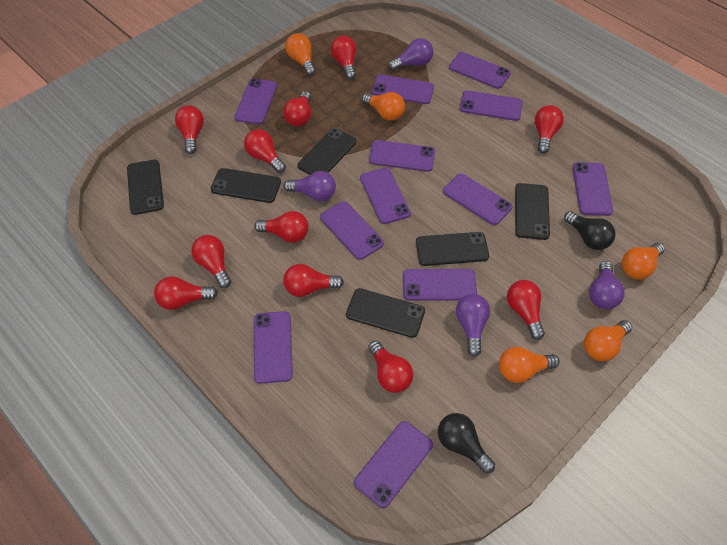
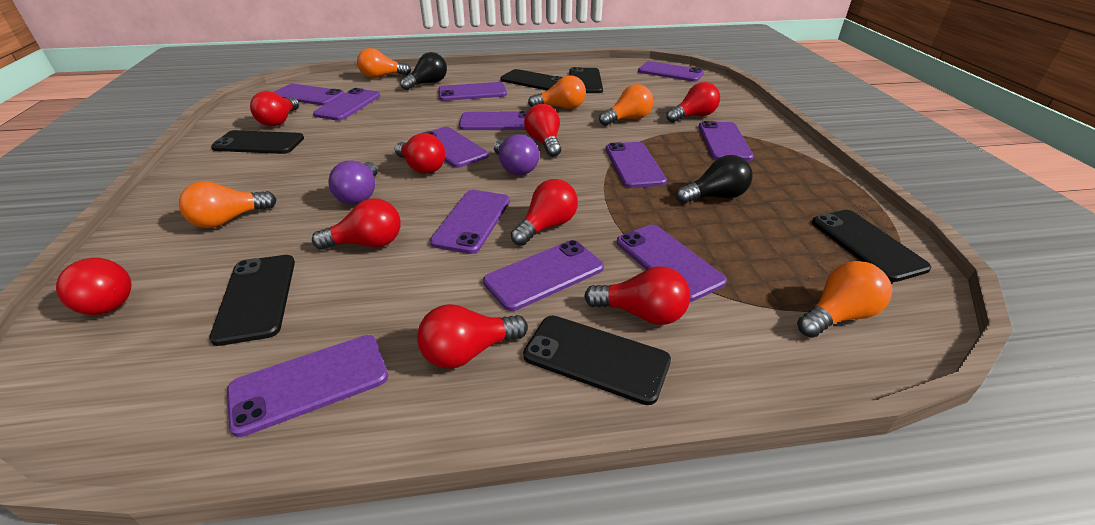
purple light bulb: [283,171,336,201] [388,38,433,71] [456,294,490,357] [589,261,625,309] = 4 -> [328,161,378,205] [494,134,539,175] = 2
red light bulb: [154,277,218,310] [175,105,204,154] [191,235,231,288] [244,129,286,173] [254,211,309,243] [283,91,311,127] [283,264,344,297] [330,36,356,79] [368,341,413,393] [507,280,545,340] [535,105,564,153] = 11 -> [56,258,132,315] [250,91,299,126] [312,198,400,250] [395,133,445,174] [417,304,528,369] [511,179,578,246] [524,104,561,157] [584,266,690,325] [666,82,720,123] = 9

